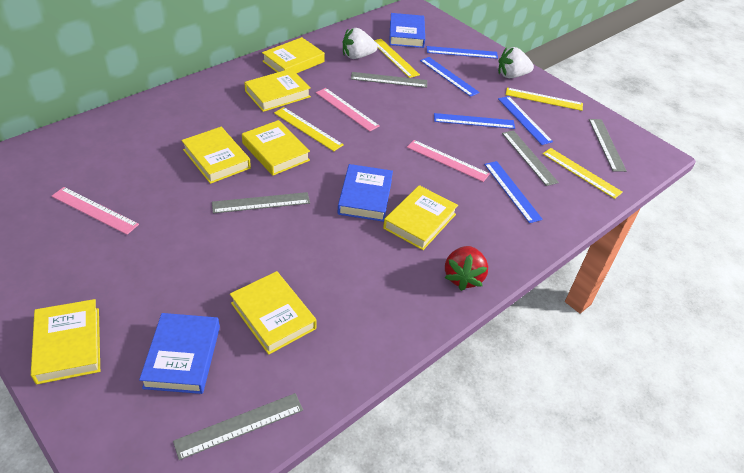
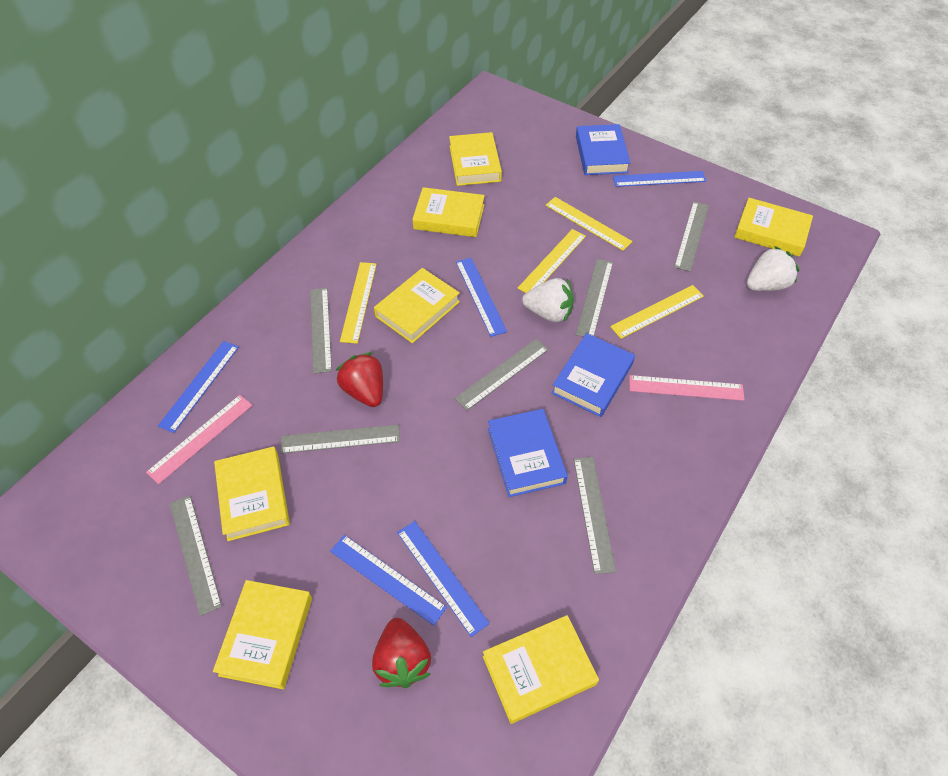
grey ruler: [173,393,303,460] [212,192,310,213] [351,72,427,88] [502,130,559,186] [589,119,626,172] = 5 -> [170,496,222,616] [281,425,400,454] [310,288,332,374] [454,339,549,411] [574,457,616,574] [576,259,613,337] [674,202,709,272] = 7
pink ruler: [52,187,139,235] [316,88,380,132] [407,140,490,182] = 3 -> [146,395,252,484] [629,375,744,401] = 2
red strawberry: [445,246,488,291] = 1 -> [336,352,383,407] [372,618,431,688] = 2

